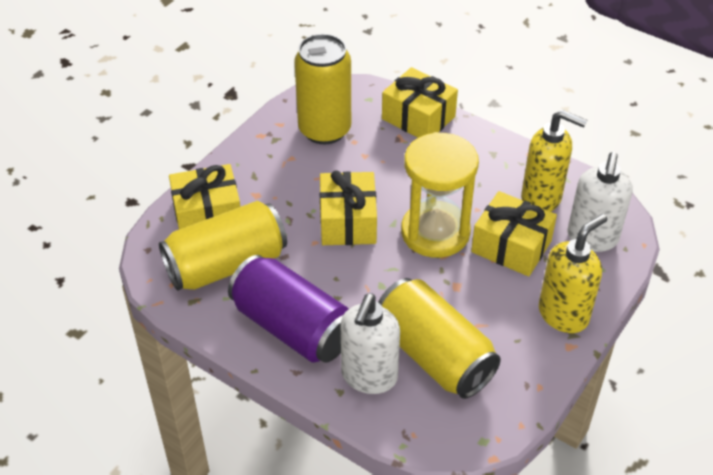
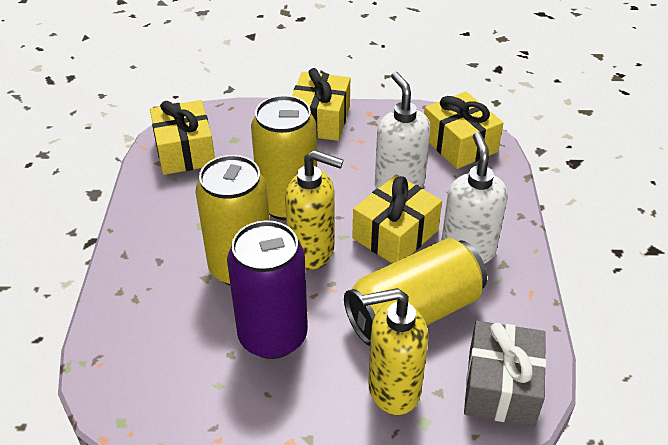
grey gift: none = 0 -> [464,321,546,427] = 1
yellow hourglass: [401,132,479,258] = 1 -> none = 0

